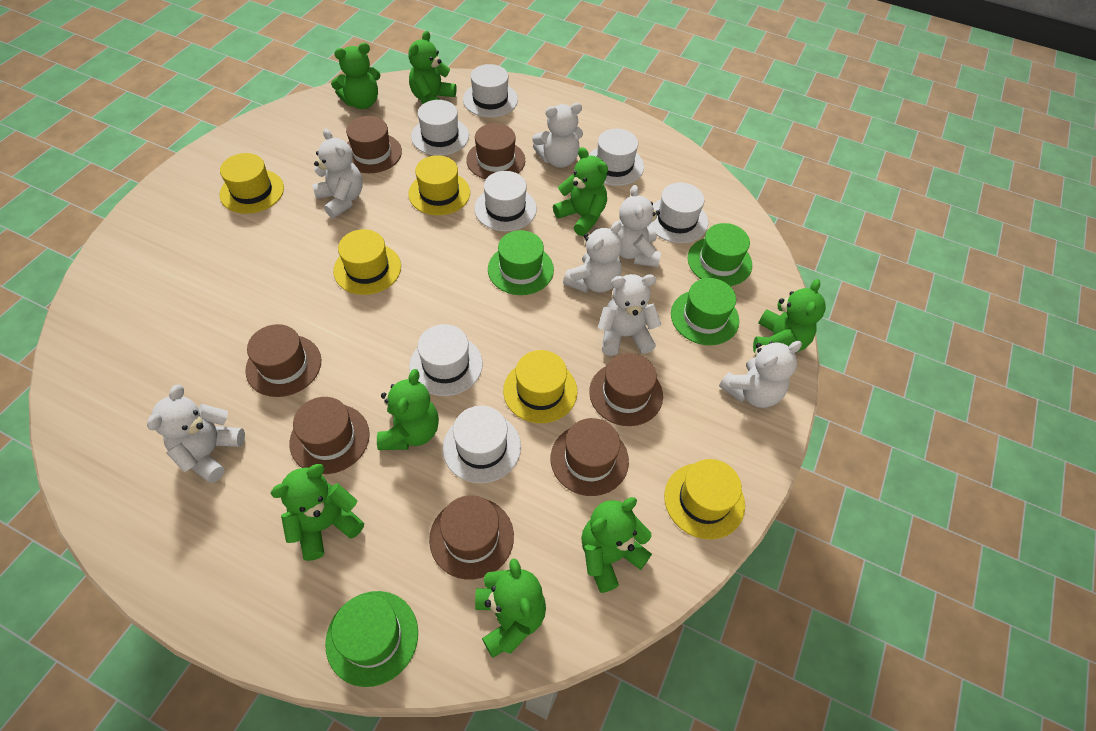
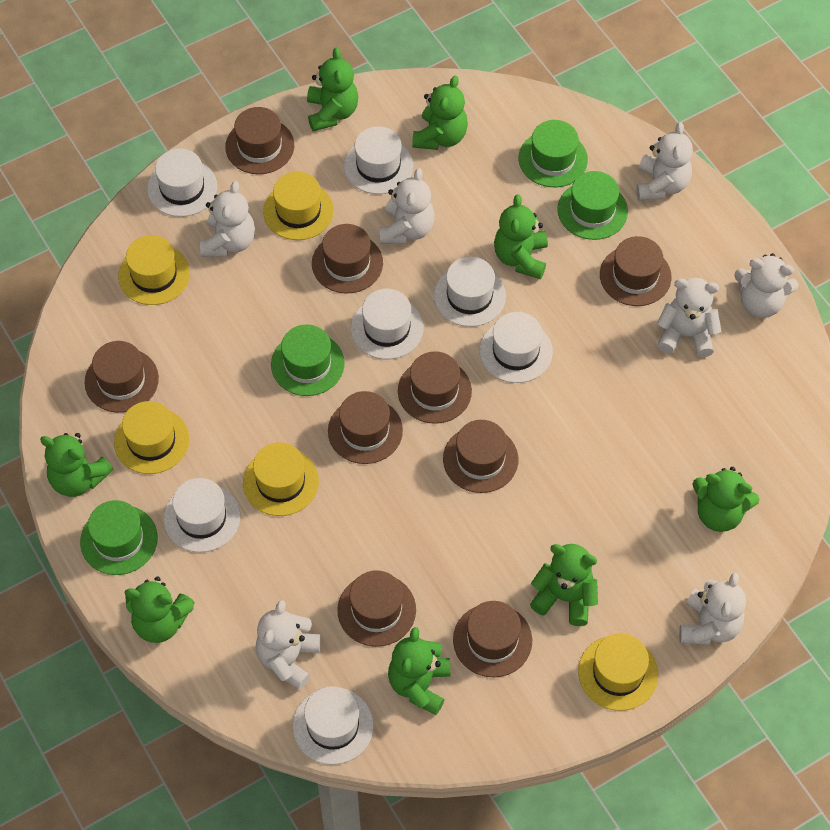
brown hat: [245,324,321,397] [289,397,370,474] [346,116,402,173] [429,495,514,580] [466,123,525,179] [551,418,629,496] [589,353,663,426] = 7 -> [85,341,159,413] [225,107,294,174] [312,224,383,294] [328,391,403,464] [337,570,416,647] [398,351,472,424] [443,420,519,493] [453,601,532,677] [600,236,672,306] = 9

